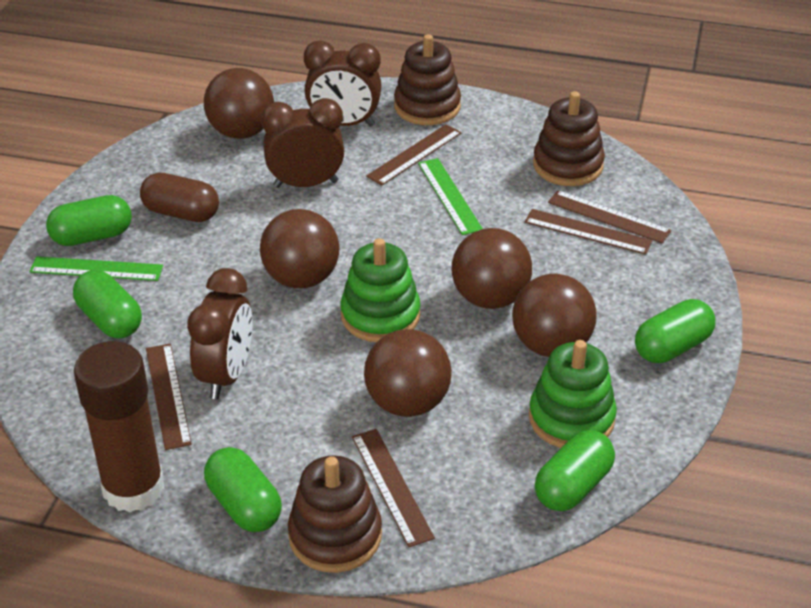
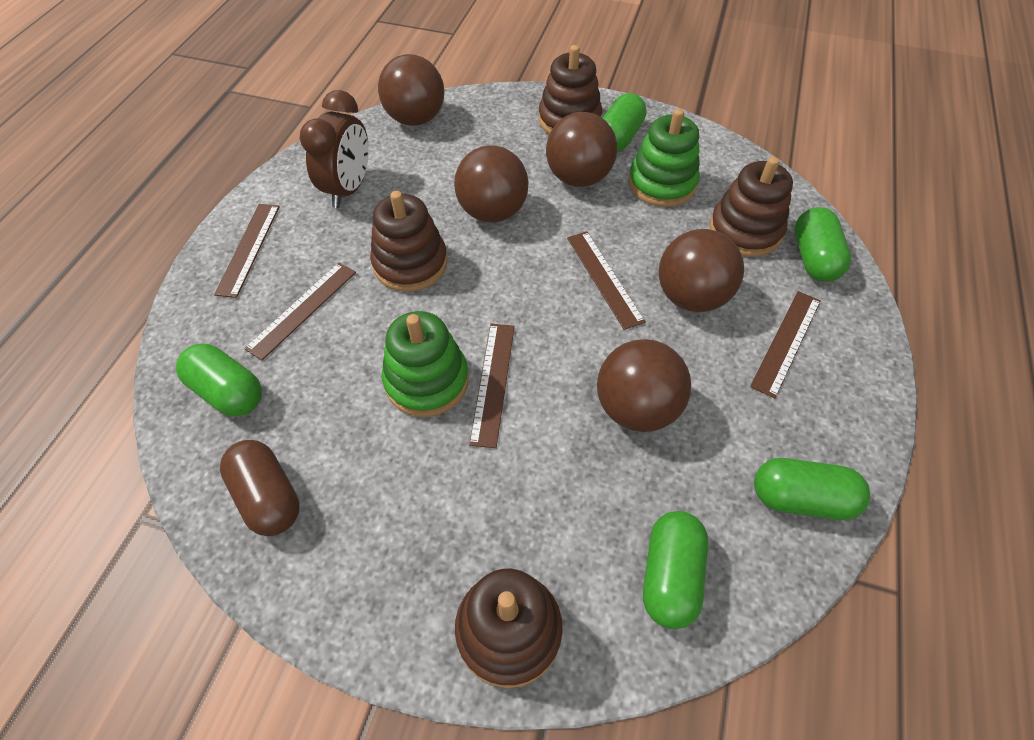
brown clock: [187,268,253,399] [261,98,344,188] [304,40,382,126] = 3 -> [300,90,369,208] = 1
brown glue stick: [74,341,165,512] = 1 -> none = 0
brown stacking toy: [288,455,382,573] [394,34,461,125] [533,91,605,186] = 3 -> [370,191,448,292] [455,569,563,688] [538,45,602,134] [709,157,793,257] = 4
green ruler: [29,256,163,281] [418,158,483,235] = 2 -> none = 0

